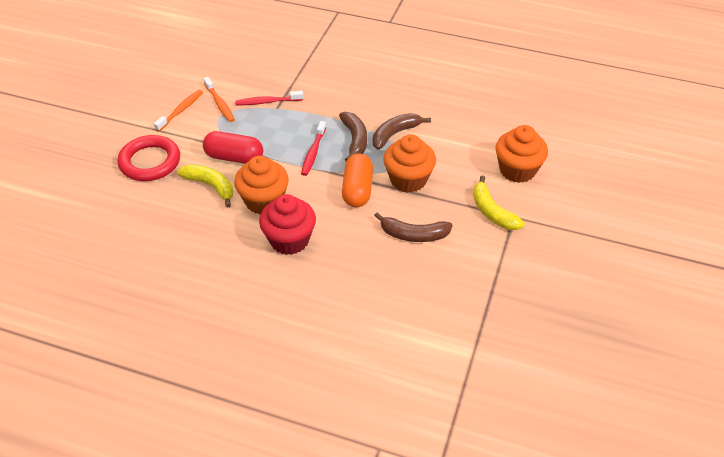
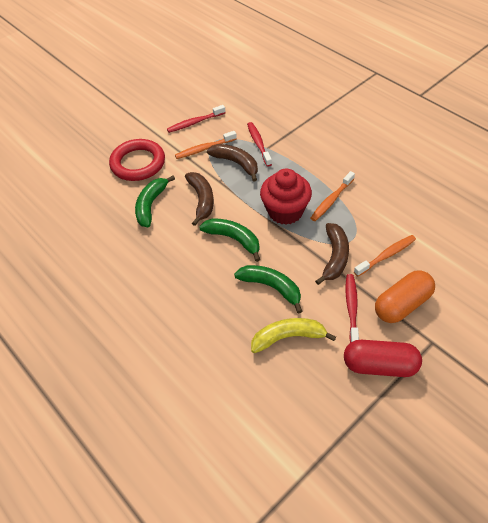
green banana: none = 0 -> [135,176,175,227] [199,219,260,262] [234,265,302,314] = 3
orange cupcake: [234,156,289,215] [383,135,436,193] [495,125,548,183] = 3 -> none = 0
orange toothbrush: [154,90,203,132] [203,77,235,122] = 2 -> [175,131,237,159] [311,171,355,221] [354,235,416,276] = 3
red toothbrush: [235,91,303,105] [301,121,326,176] = 2 -> [167,105,225,133] [247,122,272,167] [346,274,359,343] = 3
yellow banana: [177,164,233,207] [473,176,525,230] = 2 -> [251,318,336,353] = 1

